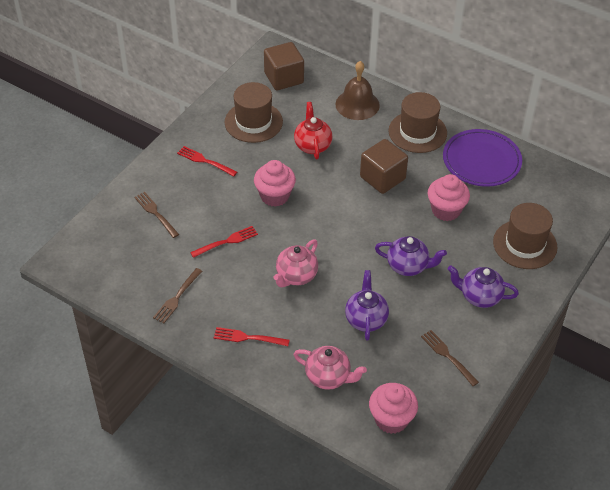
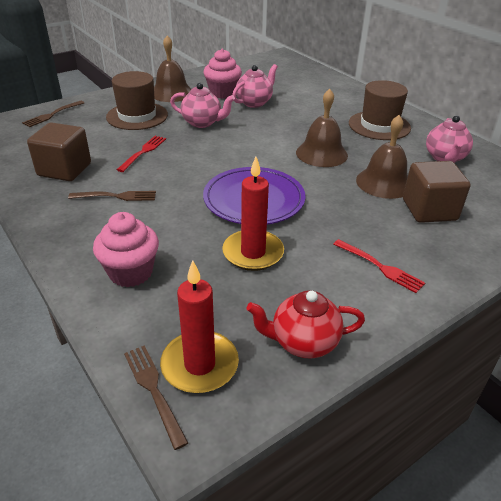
brown bell: [335,61,380,120] = 1 -> [154,36,191,102] [296,89,348,167] [356,115,408,199] = 3
brown hat: [225,82,283,143] [389,92,447,153] [493,203,558,269] = 3 -> [106,71,168,130] [349,80,411,140] = 2
pink cupcake: [254,160,296,207] [369,383,418,434] [428,174,470,221] = 3 -> [93,212,159,287] [203,49,242,99] = 2
pink teapot: [274,239,318,287] [294,346,367,390] = 2 -> [170,83,235,128] [232,64,278,108] [426,115,473,163] = 3
purple teapot: [345,270,389,341] [375,236,447,276] [448,265,519,308] = 3 -> none = 0
red candle: none = 0 -> [160,260,239,393] [222,157,284,271] = 2
red fork: [177,146,237,177] [190,226,258,258] [214,327,290,346] = 3 -> [117,136,166,172] [333,239,425,293] = 2

